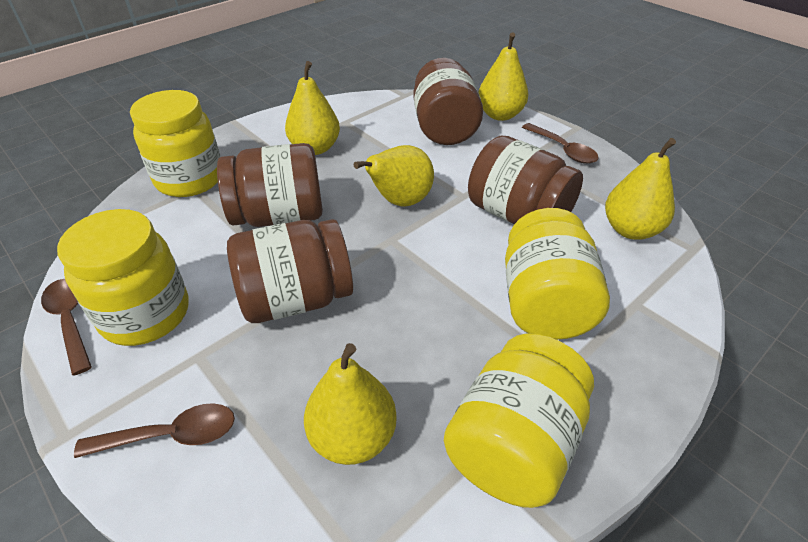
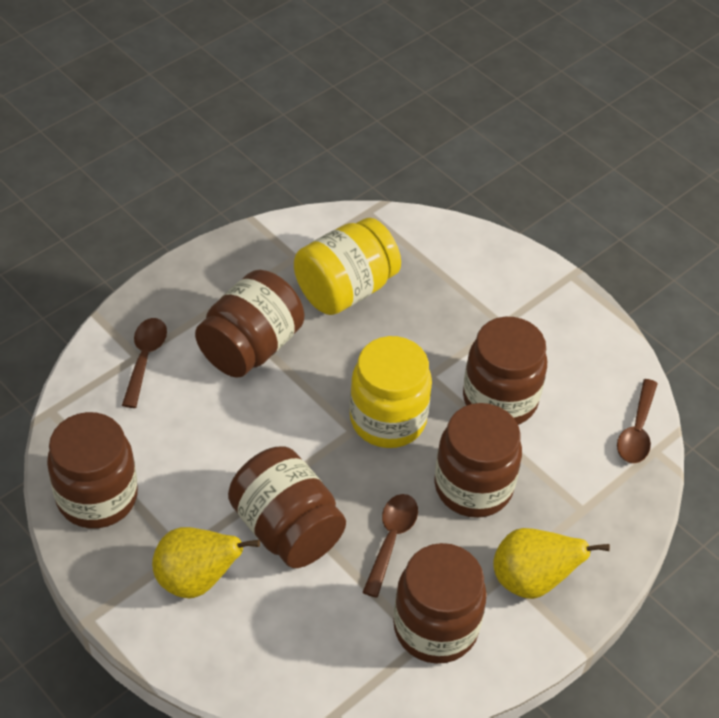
brown jar: [217,143,323,227] [227,219,353,323] [413,58,483,145] [468,136,583,224] = 4 -> [47,412,138,529] [195,270,304,378] [228,446,346,568] [393,543,487,664] [434,403,522,518] [463,317,547,425] = 6
yellow jar: [57,209,189,346] [130,90,220,197] [444,333,594,508] [505,208,610,340] = 4 -> [294,218,401,315] [350,336,432,448] = 2
yellow pear: [285,61,340,155] [304,343,397,465] [354,145,434,207] [478,32,528,121] [605,138,676,240] = 5 -> [152,527,260,598] [493,528,610,599] = 2

